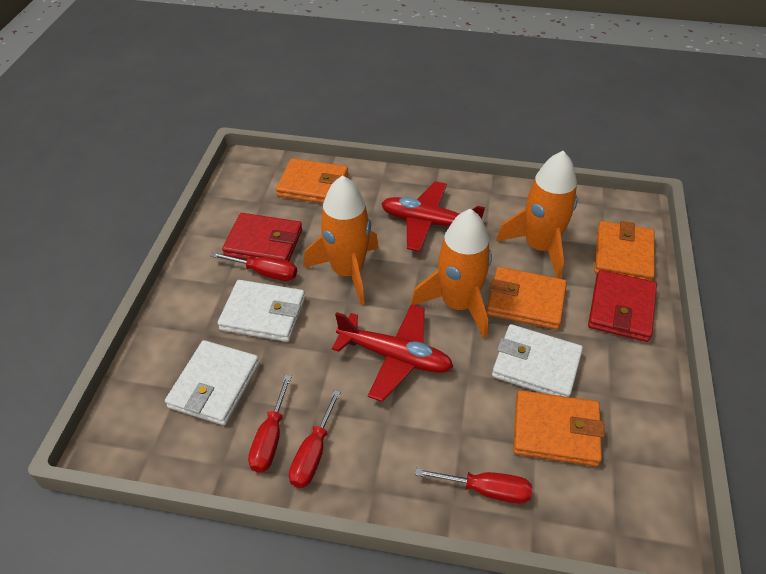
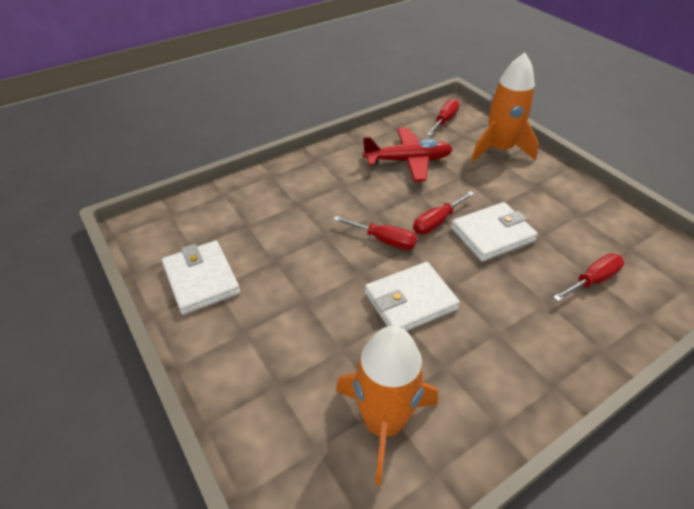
orange rocket: [303,175,379,305] [411,209,492,338] [496,151,577,279] = 3 -> [336,326,438,485] [471,53,539,162] = 2
orange wallet: [276,158,348,204] [487,267,567,330] [513,390,605,467] [594,221,655,281] = 4 -> none = 0
red plane: [332,304,453,402] [381,181,485,252] = 2 -> [362,128,453,182] = 1
red wallet: [222,213,302,261] [588,270,657,342] = 2 -> none = 0

